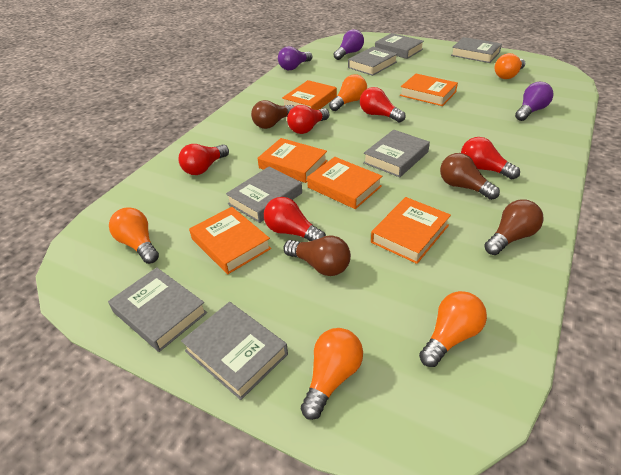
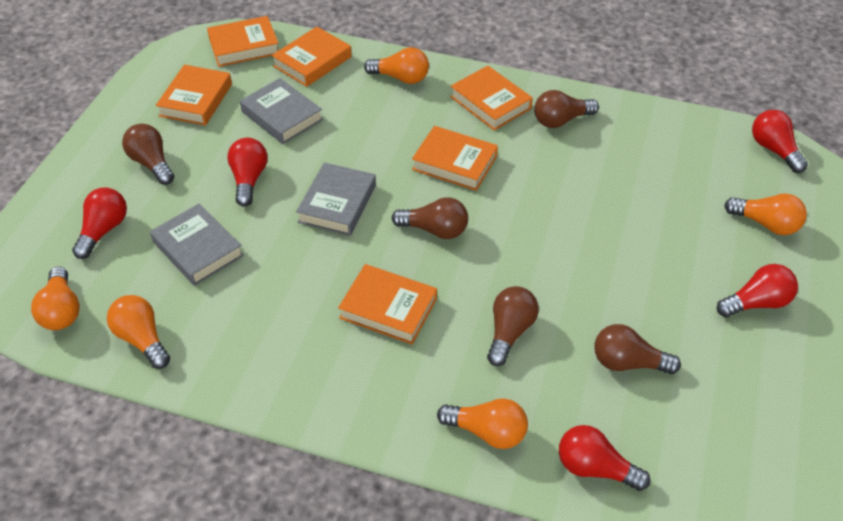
brown light bulb: [251,100,294,129] [283,235,351,276] [440,153,500,200] [484,200,543,255] = 4 -> [122,124,174,185] [392,197,468,239] [487,286,539,366] [534,90,599,128] [594,324,681,374] = 5
grey book: [108,267,207,352] [181,302,288,400] [226,166,302,223] [348,47,398,76] [363,130,430,177] [375,33,424,59] [451,37,502,63] = 7 -> [150,203,244,286] [240,78,323,144] [296,162,376,236] = 3
purple light bulb: [278,46,312,70] [333,29,364,60] [515,82,554,121] = 3 -> none = 0

